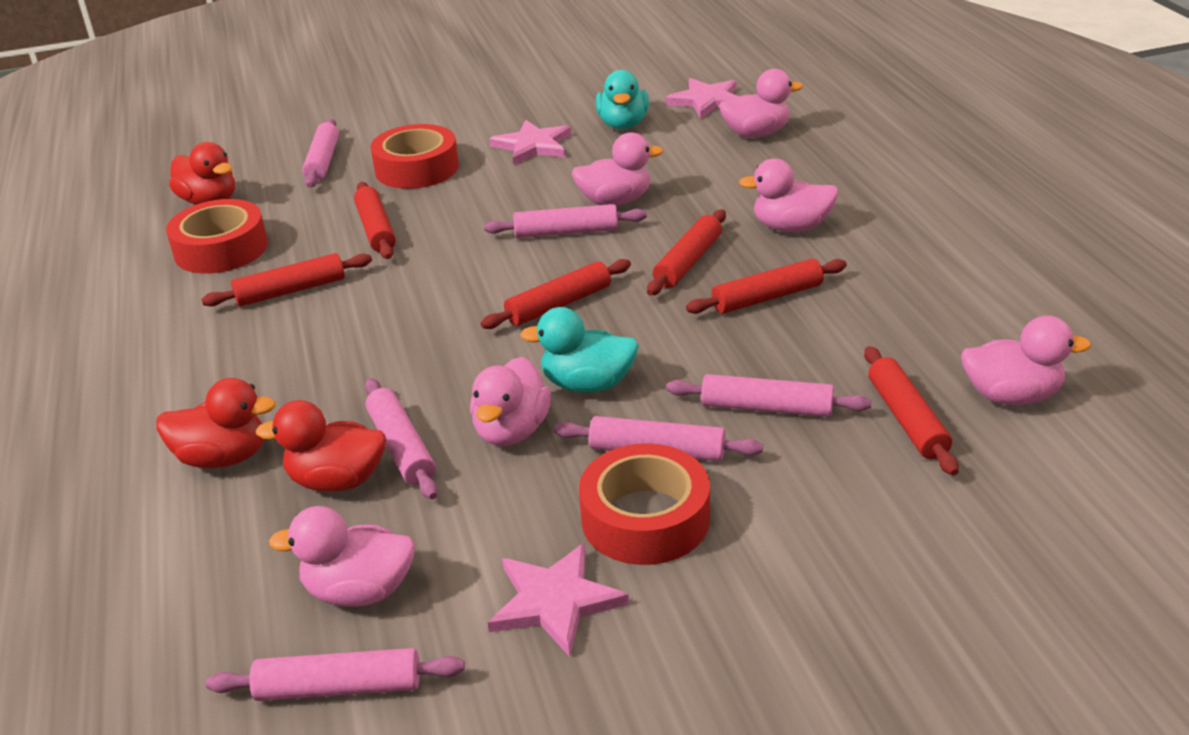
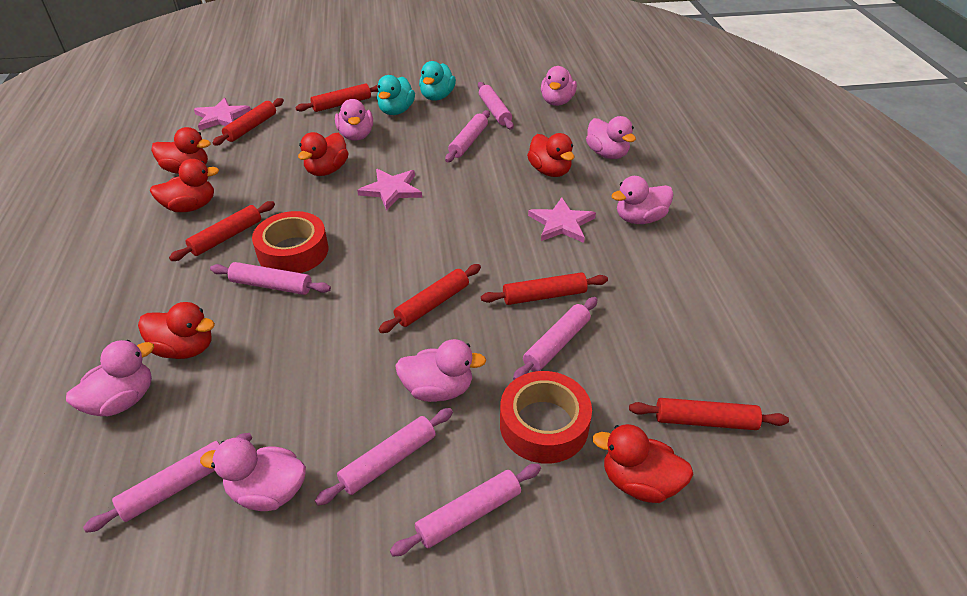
pink duck: [269,506,415,607] [470,357,551,446] [572,132,663,206] [719,69,803,138] [739,159,839,232] [961,316,1091,405] = 6 -> [66,340,154,416] [200,438,306,511] [335,99,373,141] [395,339,486,402] [541,66,577,106] [586,116,636,159] [611,176,674,224] = 7
pink rolling pin: [206,648,465,701] [302,118,339,187] [365,378,438,499] [484,204,647,238] [554,416,763,461] [666,374,871,417] = 6 -> [83,433,252,533] [210,262,331,295] [315,408,453,506] [390,464,541,557] [445,110,490,162] [478,82,514,130] [513,297,598,380] = 7
red duck: [156,378,276,468] [169,142,235,205] [256,400,386,492] = 3 -> [138,302,215,359] [150,159,219,212] [151,127,211,174] [298,132,348,176] [527,133,574,177] [592,424,693,503] = 6
red tape: [166,199,268,274] [370,124,459,189] [579,443,710,565] = 3 -> [252,211,328,273] [500,371,592,464] = 2

